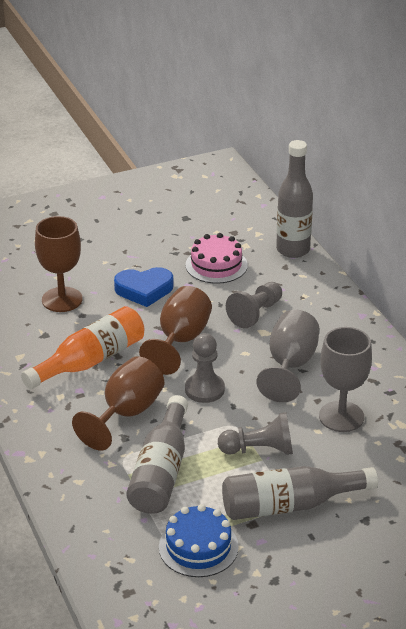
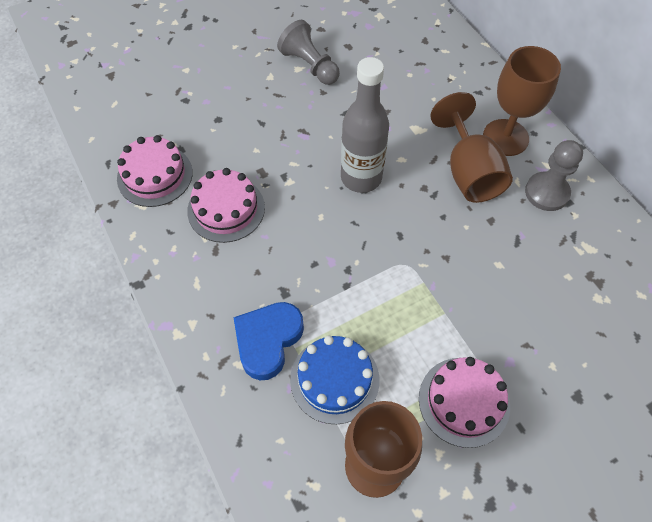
grey bottle: [126,395,188,514] [222,466,378,520] [276,140,313,258] = 3 -> [341,57,389,193] = 1
grey goblet: [256,310,319,402] [319,327,372,432] = 2 -> none = 0
grey pawn: [185,333,225,403] [218,412,293,455] [226,282,282,328] = 3 -> [277,20,340,85] [525,140,583,211] = 2
orange bottle: [21,306,145,389] = 1 -> none = 0
pink cake: [186,233,248,284] = 1 -> [117,135,193,207] [187,168,265,243] [419,357,510,448] = 3

